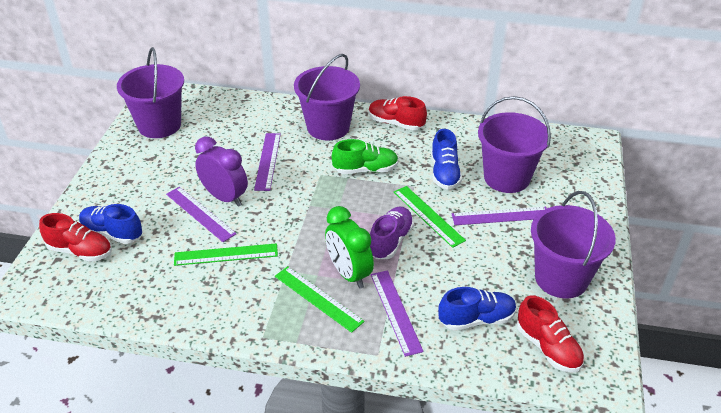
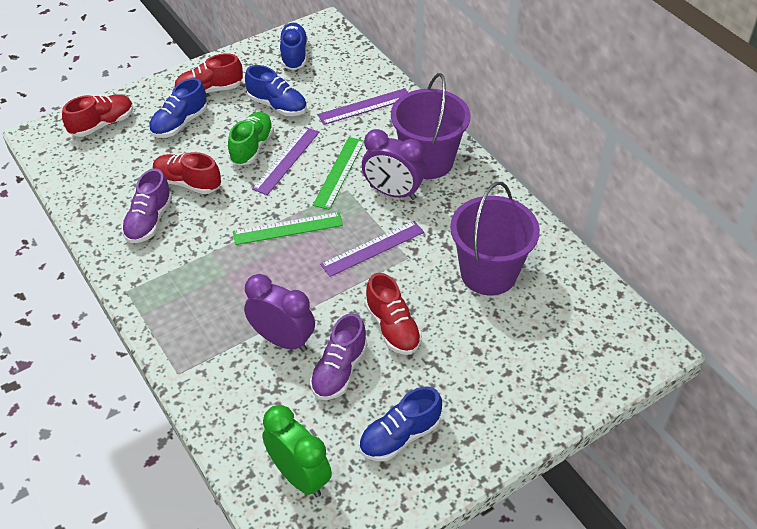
blue shoe: [79,204,142,244] [431,129,462,190] [438,287,517,331] = 3 -> [149,78,207,138] [245,65,307,116] [279,23,308,70] [359,386,442,461] = 4
green ruler: [174,243,278,266] [275,266,365,333] [394,186,466,248] = 3 -> [233,212,343,245] [313,137,364,210] = 2
purple bucket: [117,47,184,138] [294,54,360,140] [478,96,551,193] [531,191,616,298] = 4 -> [391,73,470,179] [450,182,540,296] = 2
purple clock: [195,136,248,207] = 1 -> [244,274,315,352] [362,129,425,200] = 2
purple ruler: [166,187,237,242] [254,133,281,191] [371,270,424,357] [452,207,547,225] = 4 -> [252,127,319,195] [317,88,408,125] [320,221,424,277] = 3
purple shoe: [370,207,414,259] = 1 -> [121,169,172,243] [310,313,367,400] = 2
red shoe: [39,213,112,262] [369,96,427,130] [517,295,584,372] = 3 -> [62,95,134,137] [153,152,221,194] [174,53,243,93] [365,273,422,355] = 4

